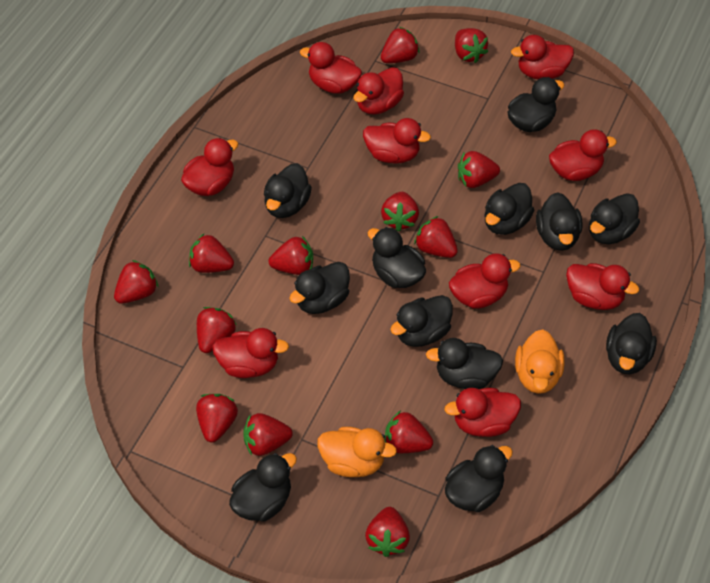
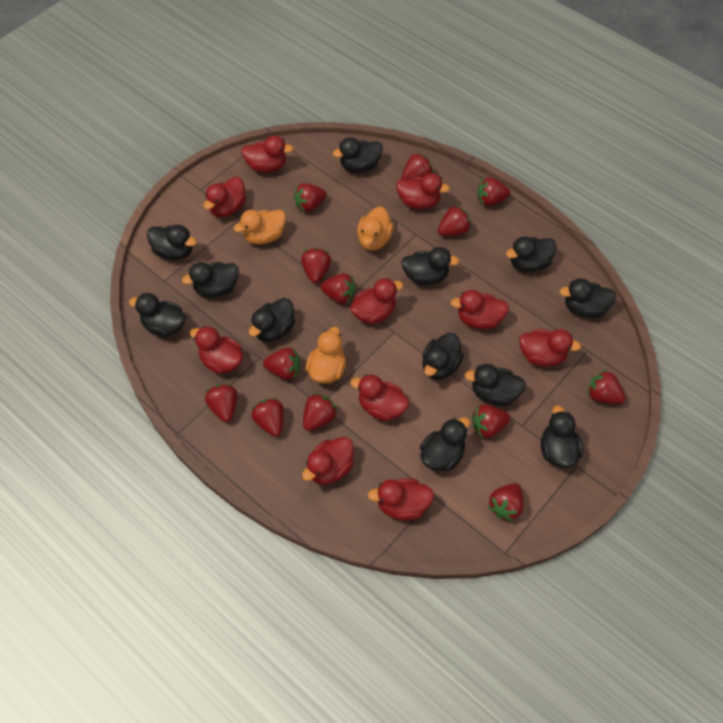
orange duck: [317,427,397,477] [515,329,565,394] = 2 -> [234,210,286,245] [305,327,346,384] [357,206,394,251] = 3

